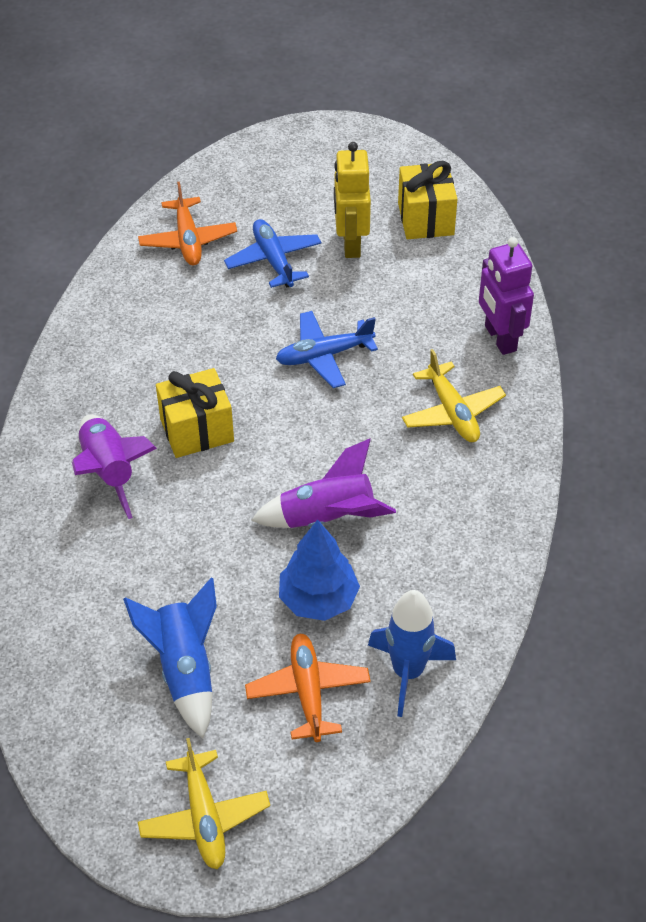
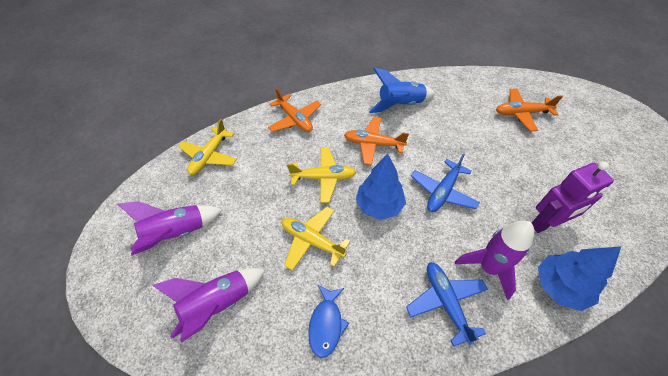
blue fish: none = 0 -> [308,285,349,358] = 1
blue rocket: [123,578,217,738] [368,590,456,717] = 2 -> [369,68,435,113] = 1
blue tree: [279,520,360,621] = 1 -> [356,154,406,220] [538,246,621,311] = 2
orange plane: [138,182,237,265] [245,633,371,742] = 2 -> [268,88,321,132] [344,117,409,165] [496,88,563,131] = 3
purple rocket: [72,415,157,519] [251,439,396,528] = 2 -> [118,201,222,255] [152,268,265,343] [455,220,534,300] = 3
yellow gift: [156,368,234,458] [398,161,457,239] = 2 -> none = 0
yellow plane: [138,738,270,869] [402,349,506,442] = 2 -> [178,119,237,175] [282,207,351,271] [287,148,356,203] = 3
yellow robot: [334,142,371,258] = 1 -> none = 0

